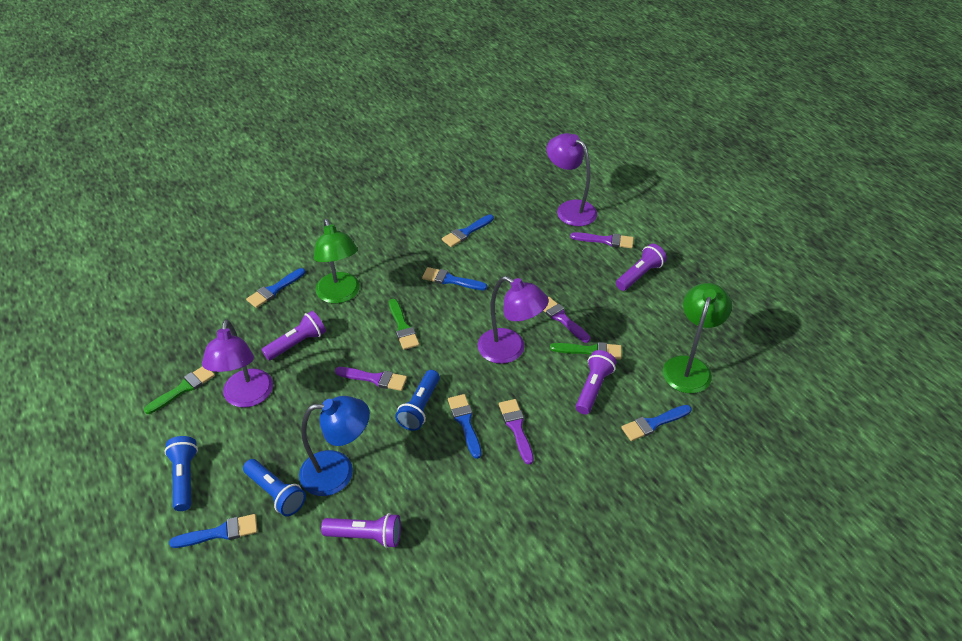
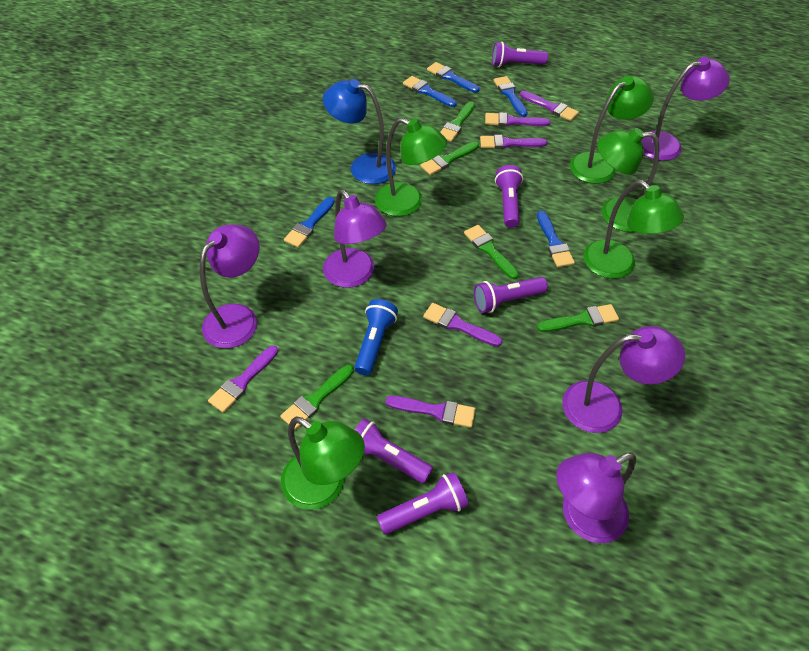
blue brush: [169,514,257,548] [246,268,305,308] [422,267,487,290] [442,214,494,247] [448,394,482,459] [621,405,692,441] = 6 -> [284,197,335,248] [403,76,457,107] [427,62,480,93] [493,76,528,117] [537,211,575,267] = 5
blue flashlight: [164,436,198,511] [243,459,306,516] [395,370,440,431] = 3 -> [355,299,398,376] = 1
green brush: [144,367,215,414] [389,299,419,350] [550,342,622,360] = 3 -> [280,365,354,430] [420,141,479,175] [440,101,475,142] [464,225,519,279] [537,304,619,332] = 5
green lamp: [314,219,360,304] [663,283,732,393] = 2 -> [281,417,365,510] [375,118,447,216] [570,76,654,184] [583,180,684,279] [597,128,660,232] = 5
purple brush: [335,367,407,391] [499,399,534,465] [543,297,591,343] [570,232,634,248] = 4 -> [208,345,278,413] [385,396,476,428] [423,303,502,347] [480,135,547,149] [485,112,550,126] [520,91,579,121] = 6
purple flashlight: [262,311,326,360] [321,513,401,548] [576,350,617,414] [616,244,667,291] = 4 -> [355,418,433,483] [377,472,469,535] [474,277,548,313] [492,42,548,67] [495,165,523,228] = 5
purple lamp: [202,319,273,408] [477,276,549,364] [547,133,597,226] = 3 -> [200,224,259,348] [323,189,386,288] [556,452,636,543] [562,326,685,433] [641,57,730,161] = 5

